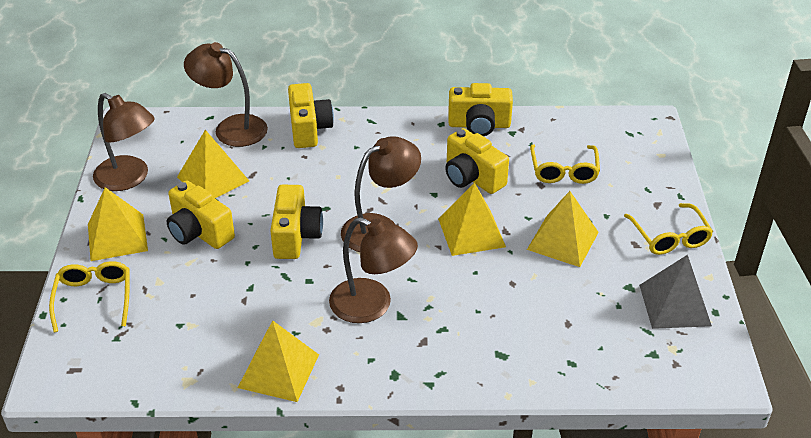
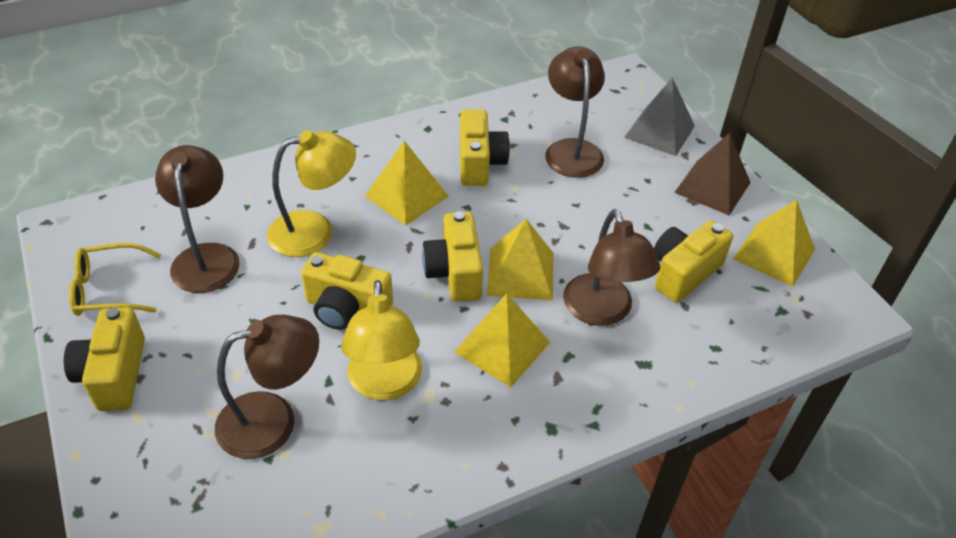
brown pyramid: none = 0 -> [674,133,751,215] = 1
yellow glasses: [49,261,130,333] [530,145,600,184] [624,203,713,255] = 3 -> [69,243,162,316] = 1
yellow lamp: none = 0 -> [267,130,356,257] [341,280,422,401] = 2
yellow pyramid: [88,187,148,261] [177,130,249,198] [238,320,319,402] [438,183,506,256] [527,191,599,267] = 5 -> [365,141,448,226] [454,293,550,387] [487,219,553,300] [733,200,815,287] = 4

